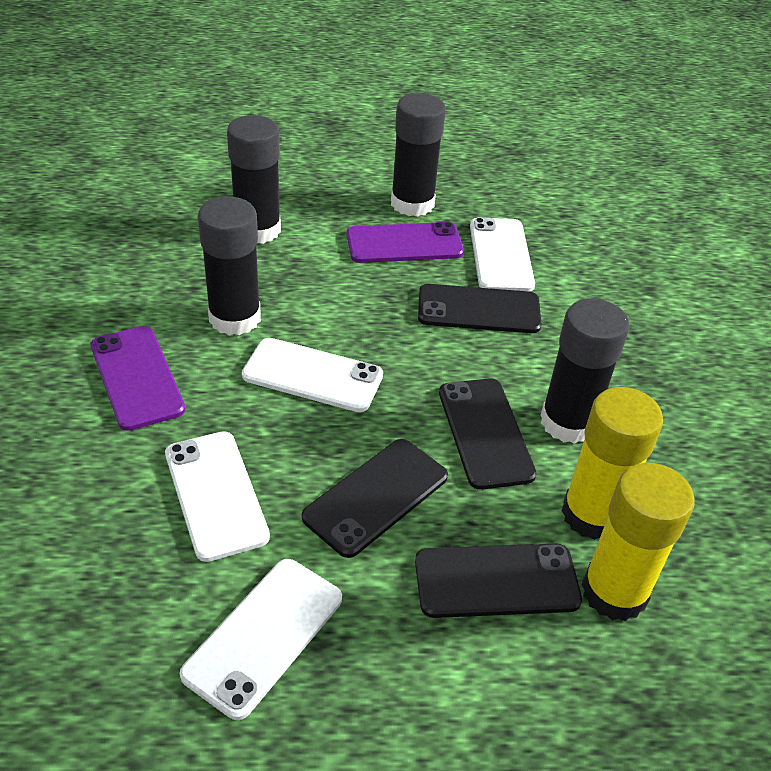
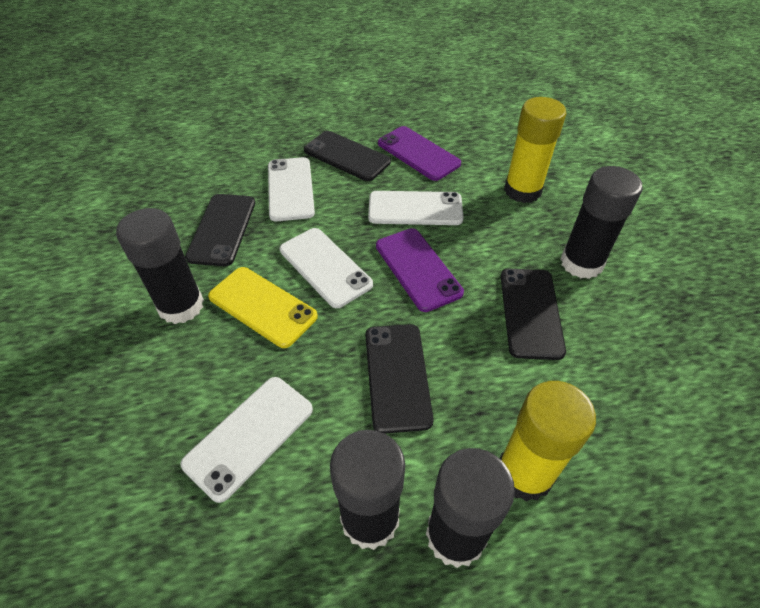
yellow phone: none = 0 -> [208,267,318,348] = 1

